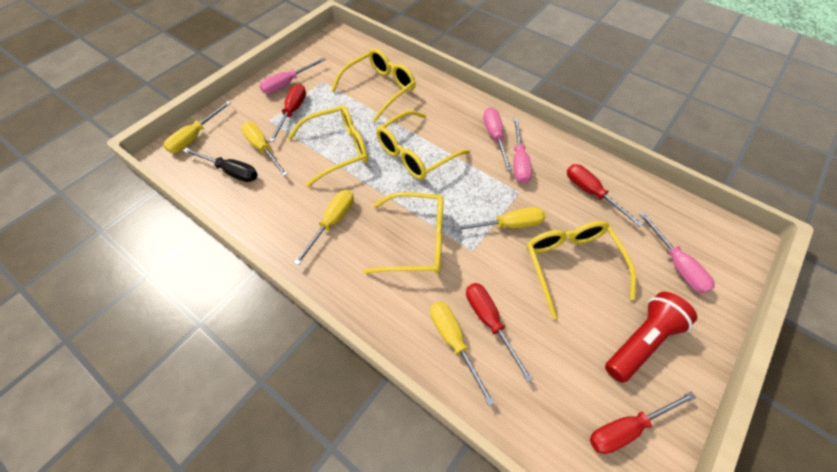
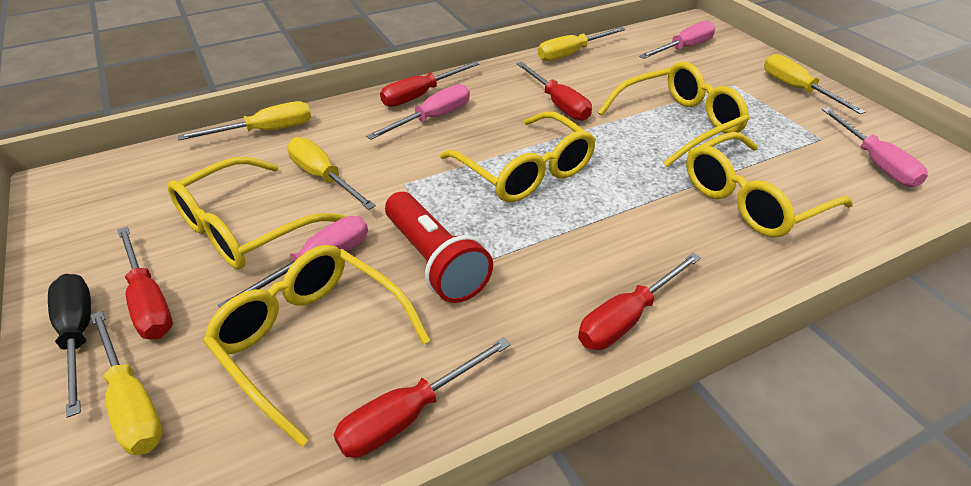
red screwdriver: [269,84,306,142] [466,283,533,383] [567,164,643,227] [590,392,696,454] = 4 -> [118,227,173,340] [333,337,511,458] [380,61,479,107] [516,62,592,121] [578,253,701,350] = 5

